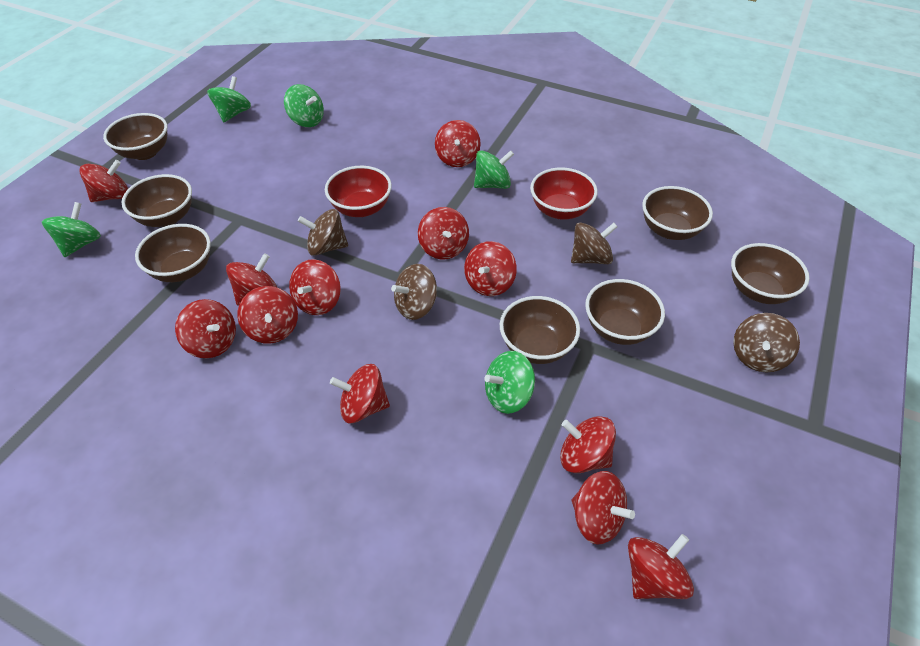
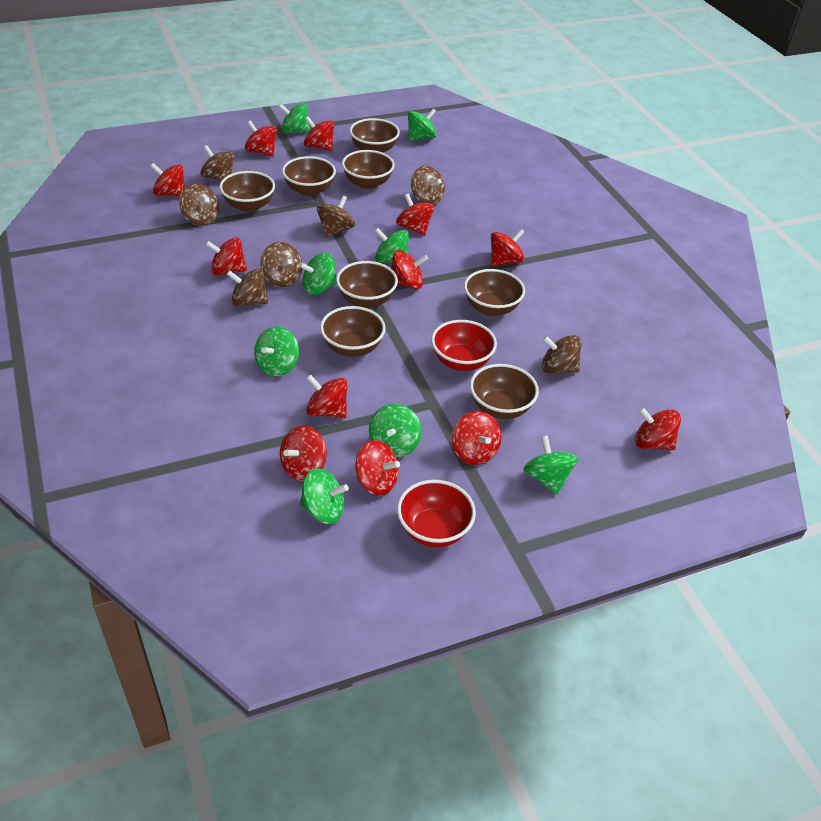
brown bowl: [103,113,168,160] [121,174,192,227] [135,224,211,282] [500,296,580,364] [585,279,665,345] [642,186,713,240] [731,243,809,304] = 7 -> [219,171,275,212] [282,156,336,196] [320,306,386,357] [336,261,398,308] [342,150,395,189] [350,118,400,152] [464,269,525,316] [470,364,539,419] = 8
brown spinning top: [298,209,348,256] [391,264,437,320] [571,223,618,264] [733,313,800,373] = 4 -> [179,184,219,226] [200,145,234,181] [227,268,268,307] [260,242,303,287] [317,195,355,238] [411,166,445,205] [542,335,582,374] = 7
green spinning top: [42,202,101,257] [207,76,251,122] [284,84,324,127] [474,150,514,189] [484,351,535,414] = 5 -> [254,327,299,376] [278,103,310,134] [299,252,337,295] [300,469,349,524] [369,404,422,457] [375,228,409,263] [408,108,437,141] [523,436,578,495] = 8

